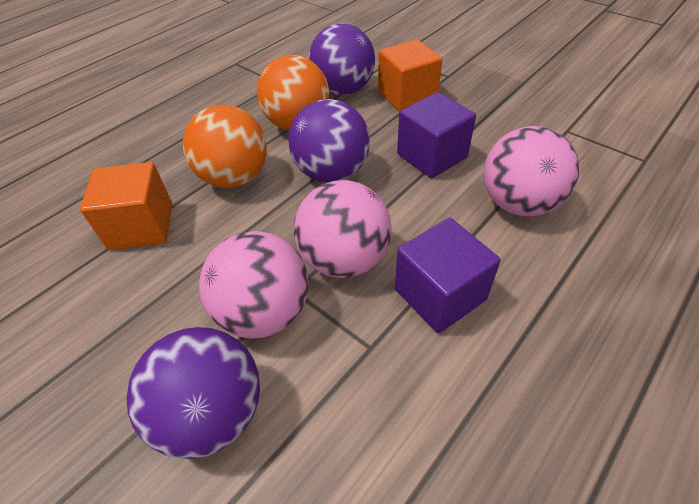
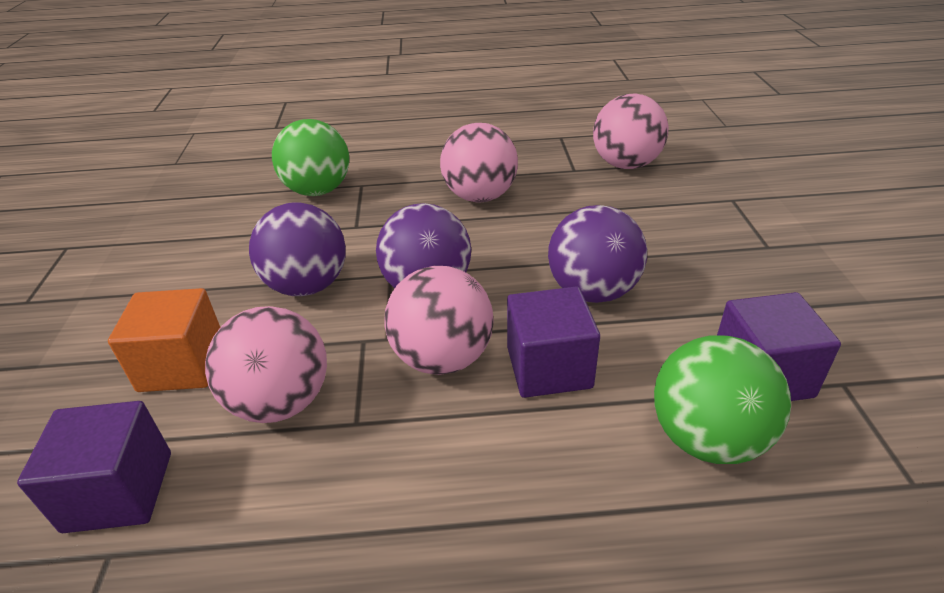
green ball: none = 0 -> [272,119,349,196] [654,335,791,464] = 2
orange ball: [183,105,267,188] [257,55,329,130] = 2 -> none = 0
orange cube: [80,162,172,250] [378,39,442,112] = 2 -> [108,288,220,392] = 1
pink ball: [199,231,309,339] [294,180,392,278] [483,126,579,217] = 3 -> [205,306,327,423] [384,266,494,375] [440,123,518,202] [593,93,668,169] = 4
purple cube: [395,218,501,333] [397,92,476,178] = 2 -> [17,401,171,533] [507,287,600,398] [717,292,841,401] = 3

